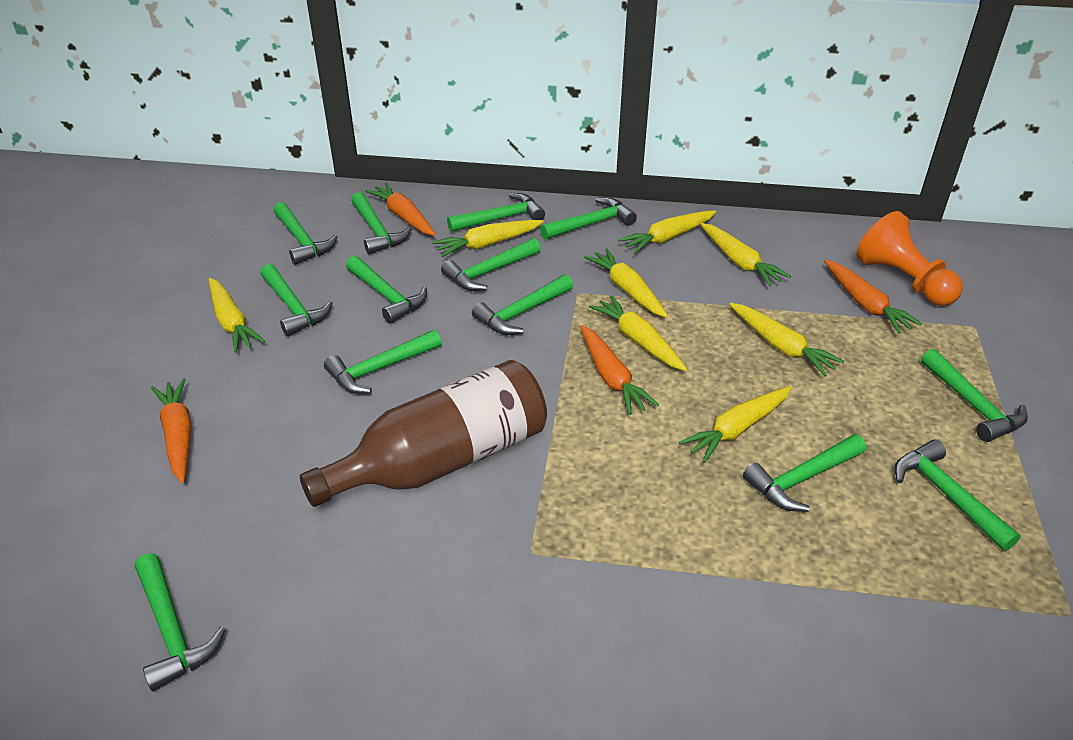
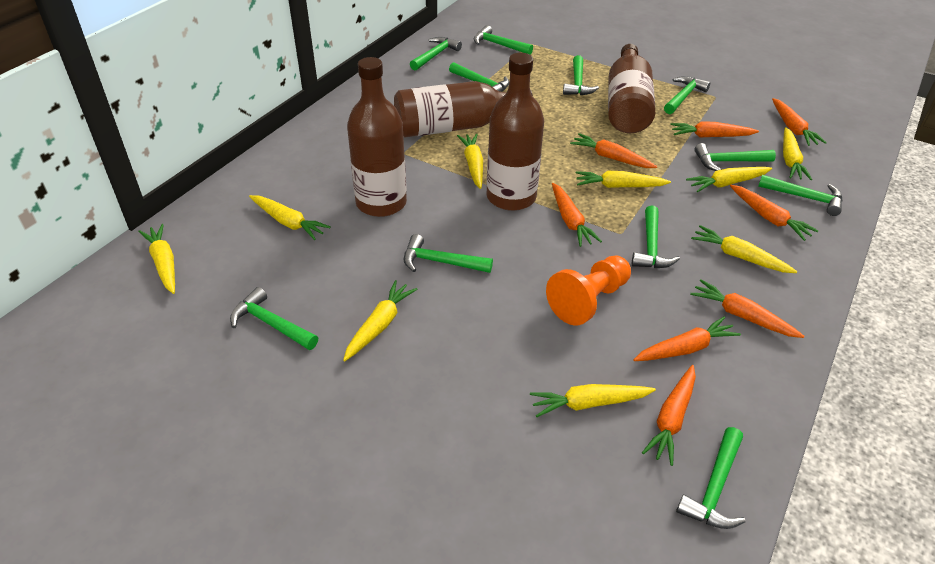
brown bottle: [300,360,547,507] = 1 -> [347,57,407,217] [394,81,533,137] [487,53,544,211] [608,44,655,133] = 4
green hammer: [135,553,226,691] [260,264,332,336] [274,202,338,265] [324,330,441,394] [346,256,427,324] [351,192,412,254] [441,238,541,291] [447,193,545,232] [472,274,573,335] [540,197,637,240] [743,434,866,512] [894,439,1021,551] [921,349,1028,442] = 13 -> [230,287,318,350] [404,234,493,273] [410,37,462,71] [449,62,509,92] [474,25,533,55] [563,55,599,95] [632,205,680,268] [664,76,710,114] [676,427,746,529] [694,143,776,171] [758,175,843,216] = 11
orange carrot: [151,378,192,483] [365,183,436,236] [580,325,659,415] [824,260,922,334] = 4 -> [552,183,602,247] [570,133,658,168] [633,316,741,361] [642,365,696,466] [671,121,759,138] [690,279,804,338] [730,185,818,241] [772,98,827,146] = 8
yellow carrot: [209,278,265,353] [432,220,544,257] [584,248,668,318] [589,295,688,371] [618,210,716,253] [679,386,792,463] [700,223,791,286] [729,303,845,376] = 8 -> [139,224,175,294] [249,195,331,240] [343,280,417,361] [457,134,483,189] [530,384,656,417] [576,171,671,188] [686,167,772,192] [691,225,798,273] [783,127,812,180] = 9

